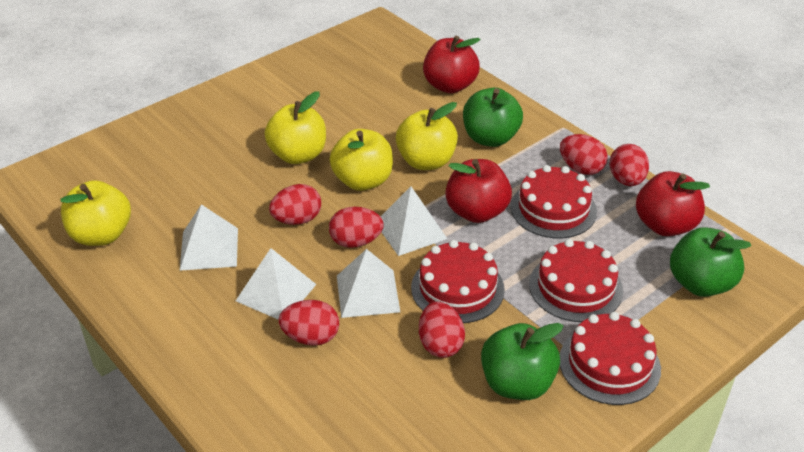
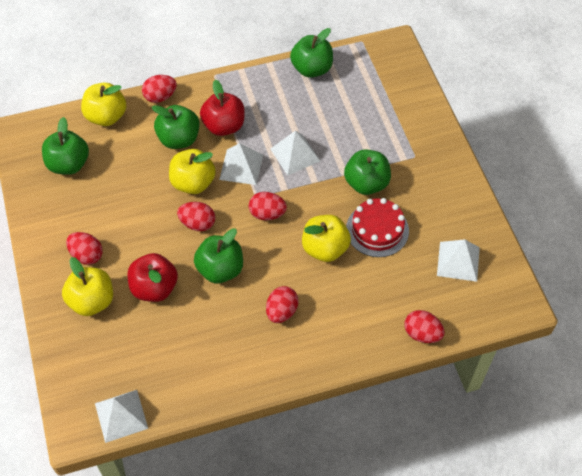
green apple: [463,88,523,147] [481,323,564,400] [670,227,751,297] = 3 -> [42,117,89,175] [152,105,200,149] [194,228,243,283] [290,28,333,78] [344,149,391,195] = 5
red apple: [423,35,481,93] [445,159,512,223] [636,171,710,236] = 3 -> [128,253,178,302] [200,80,245,136] = 2
red cake: [411,240,505,323] [511,165,597,238] [529,239,623,322] [560,312,661,405] = 4 -> [346,198,409,257] = 1

